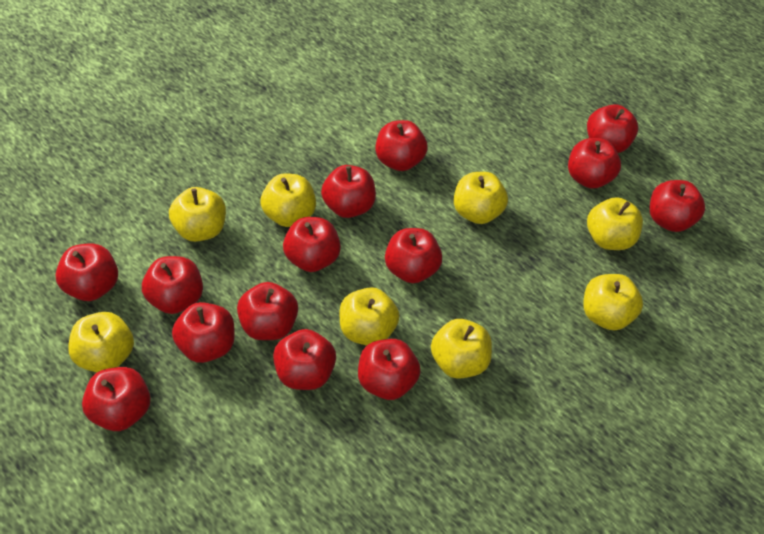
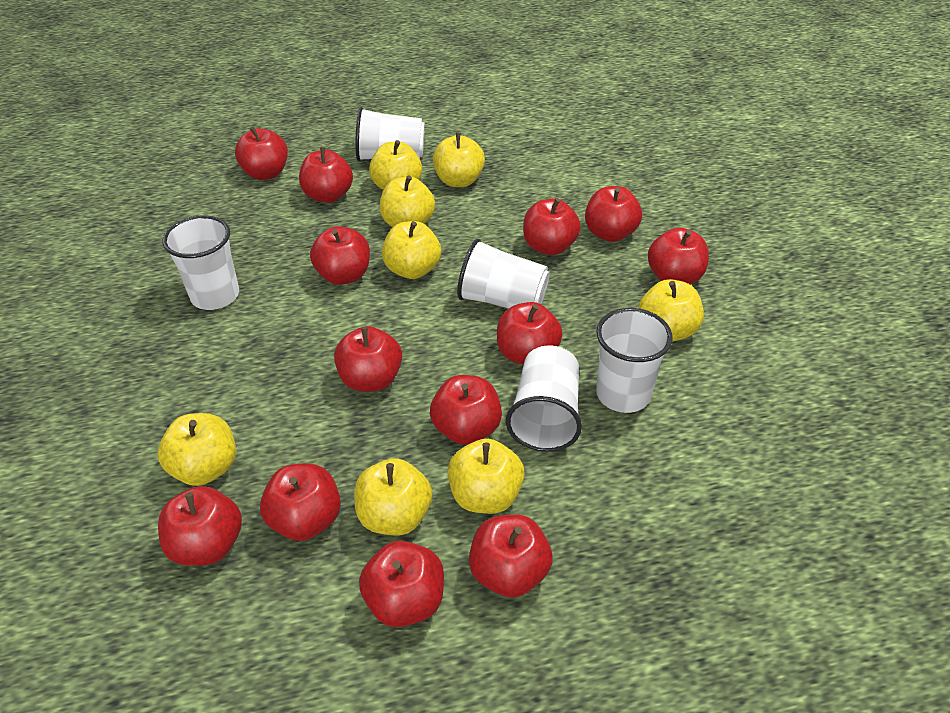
red apple: [55,244,118,301] [82,367,150,431] [142,256,203,314] [172,302,235,363] [237,282,298,340] [273,329,336,390] [283,217,341,272] [321,165,376,218] [358,339,421,400] [375,120,428,171] [385,228,442,283] [568,138,621,189] [587,104,638,153] [650,180,705,232] = 14 -> [158,486,242,566] [235,127,288,180] [260,463,341,541] [299,147,353,203] [310,226,370,285] [334,326,402,392] [359,541,444,627] [430,375,502,445] [469,514,553,598] [497,302,563,365] [523,198,581,255] [585,186,642,242] [648,228,709,284] = 13
white cup: none = 0 -> [162,215,239,310] [355,107,425,161] [457,239,550,309] [506,345,582,452] [596,308,673,413] = 5

